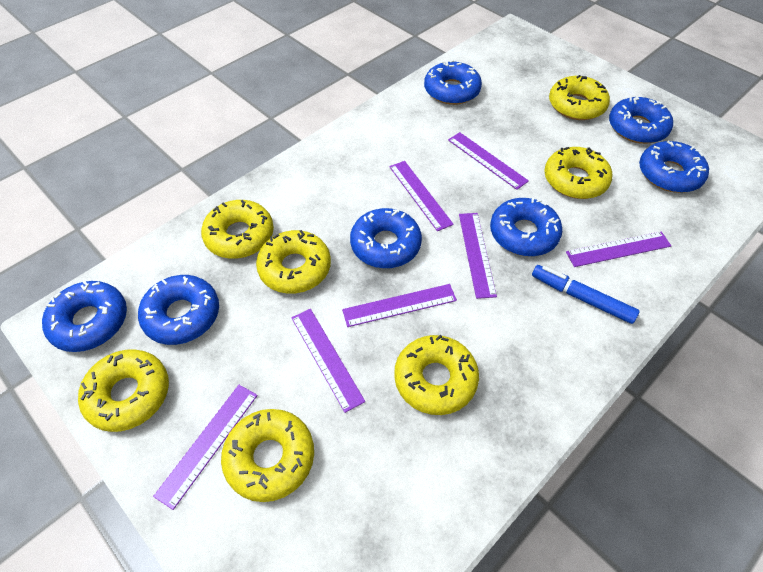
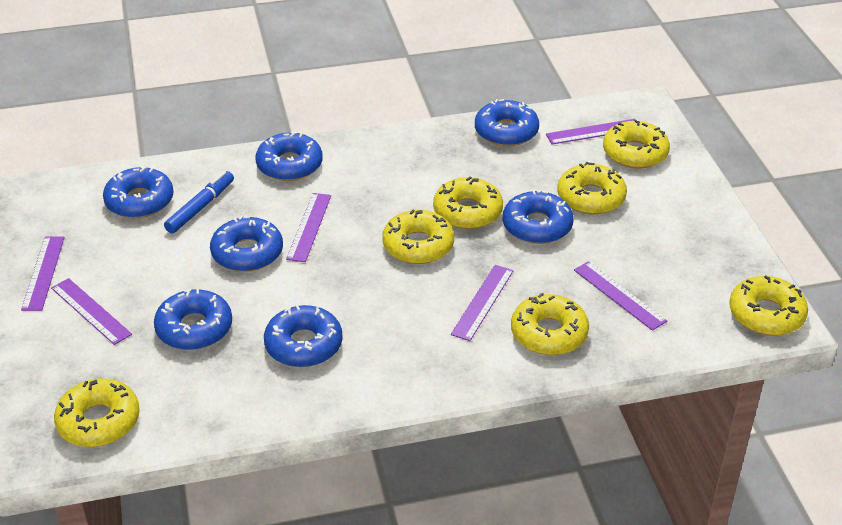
purple ruler: [153,385,258,510] [291,309,365,413] [342,284,457,327] [389,161,454,231] [448,132,529,190] [459,213,497,299] [566,231,671,267] = 7 -> [21,236,65,311] [51,278,132,345] [286,193,331,262] [451,265,514,341] [546,119,636,145] [574,261,667,331] = 6

